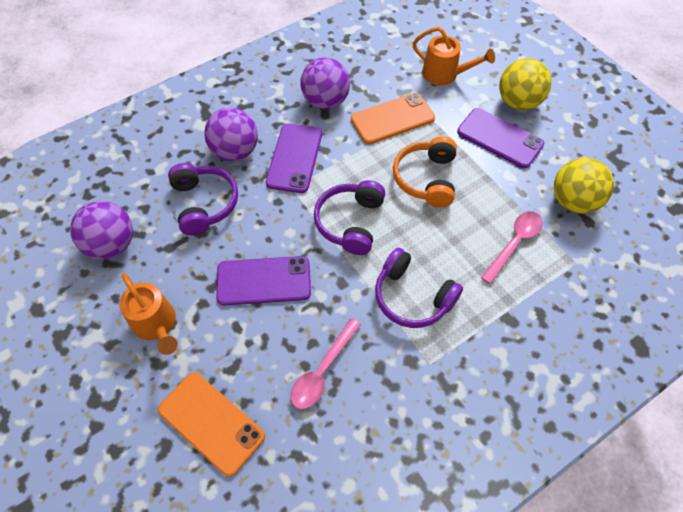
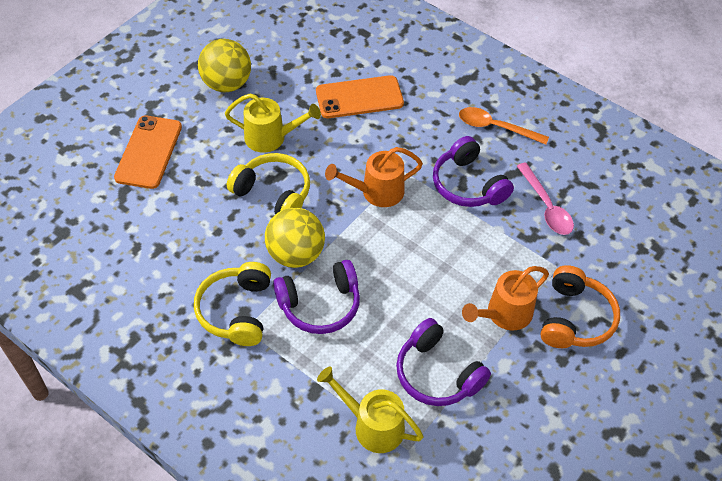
orange spoon: none = 0 -> [459,107,549,145] = 1
pink spoon: [291,318,361,409] [481,211,543,284] = 2 -> [517,162,574,235] = 1
purple ball: [70,201,133,259] [204,108,258,161] [300,57,350,109] = 3 -> none = 0
purple phone: [216,256,311,306] [266,123,322,193] [457,108,544,168] = 3 -> none = 0
yellow headphones: none = 0 -> [194,262,271,346] [227,153,310,215] = 2
yellow watering can: none = 0 -> [225,93,321,153] [317,366,423,453] = 2

